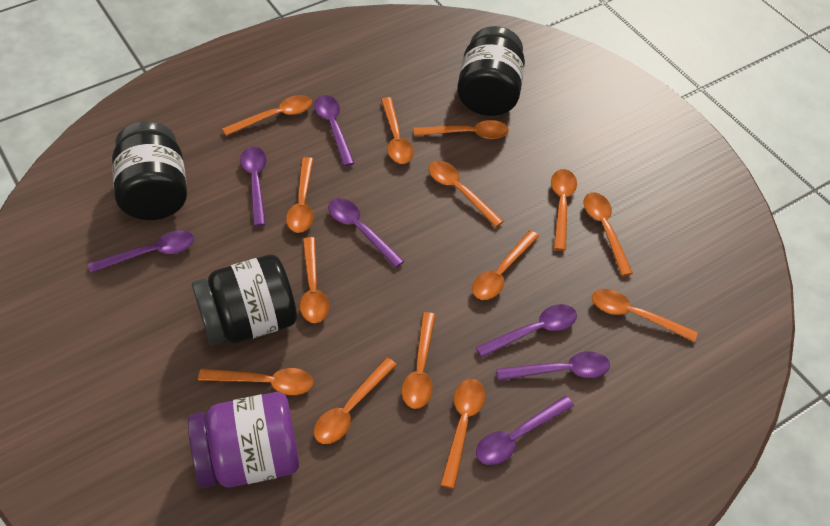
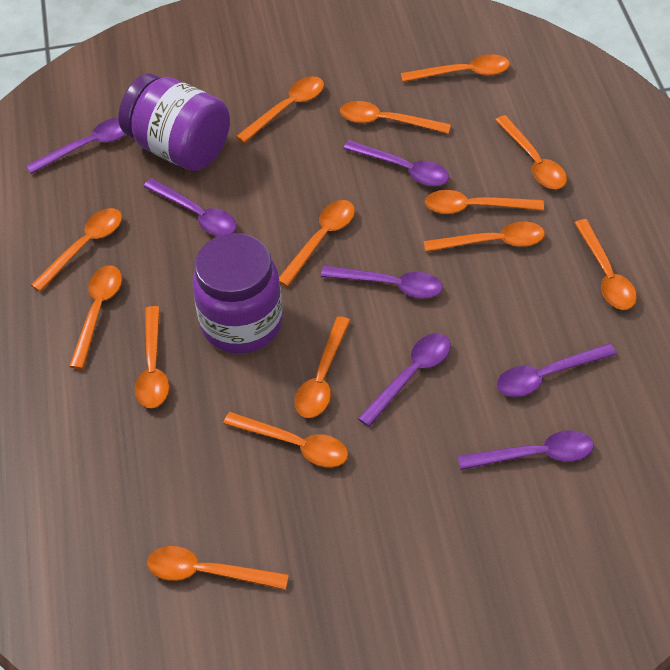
black jar: [112,121,187,220] [192,255,297,346] [457,26,525,116] = 3 -> none = 0
purple jar: [188,392,299,488] = 1 -> [119,73,230,171] [192,233,283,354] = 2

